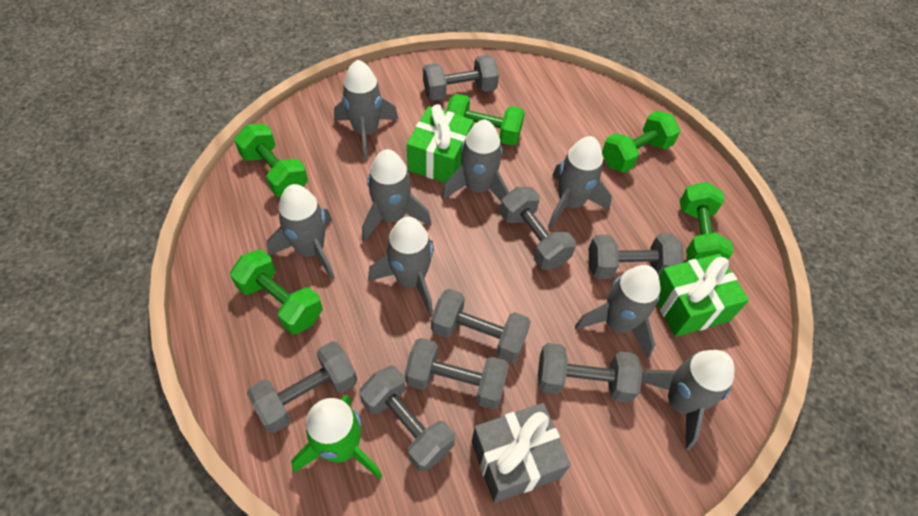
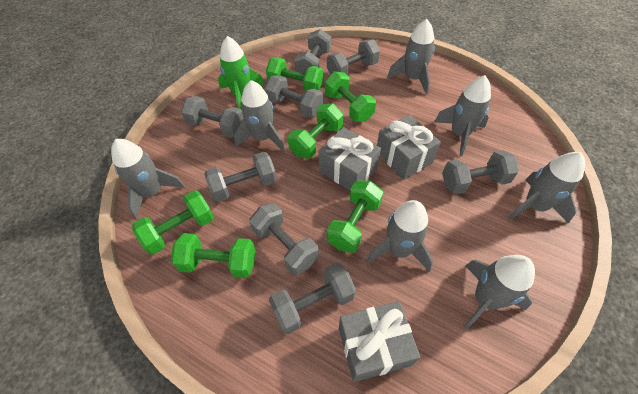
green dumbbell: [230,249,323,334] [234,124,308,197] [446,94,525,146] [602,111,680,173] [680,182,733,261] = 5 -> [132,190,214,255] [171,233,255,278] [266,57,323,91] [288,104,343,158] [325,71,376,122] [327,181,383,253] = 6
green gift: [407,104,474,183] [657,254,749,337] = 2 -> none = 0
grey gift: [472,403,571,503] = 1 -> [319,127,381,190] [339,301,420,382] [377,115,441,180] = 3
grey rocket: [267,184,335,280] [334,60,398,160] [362,149,432,242] [368,217,434,314] [441,119,510,202] [548,136,612,229] [575,265,660,358] [641,350,734,450] = 8 -> [111,139,185,219] [234,80,285,152] [366,200,433,272] [387,19,435,95] [434,75,491,156] [464,255,535,330] [508,152,585,223] = 7

